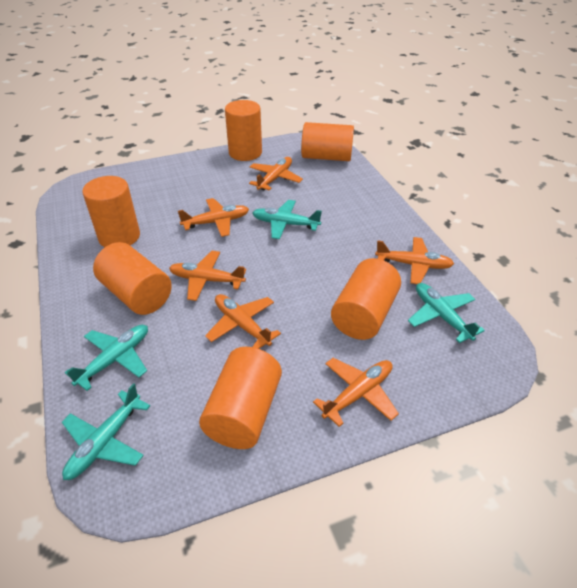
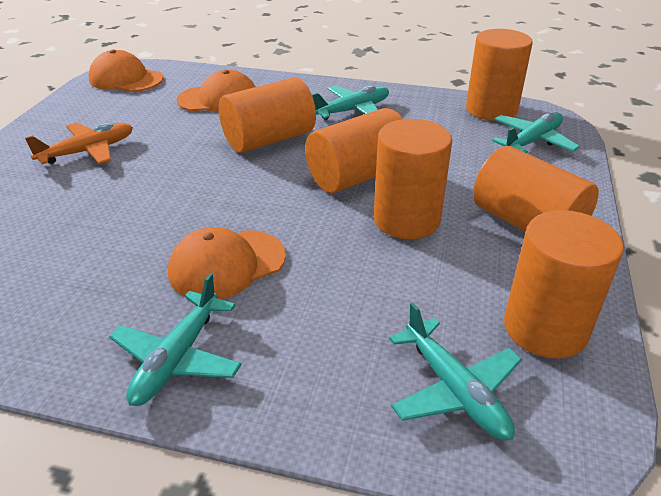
orange cap: none = 0 -> [89,49,163,92] [168,227,286,299] [177,70,255,113] = 3
orange plane: [169,251,246,301] [178,198,249,237] [205,294,281,349] [249,157,303,191] [313,358,399,427] [375,237,454,284] = 6 -> [25,122,133,164] = 1

